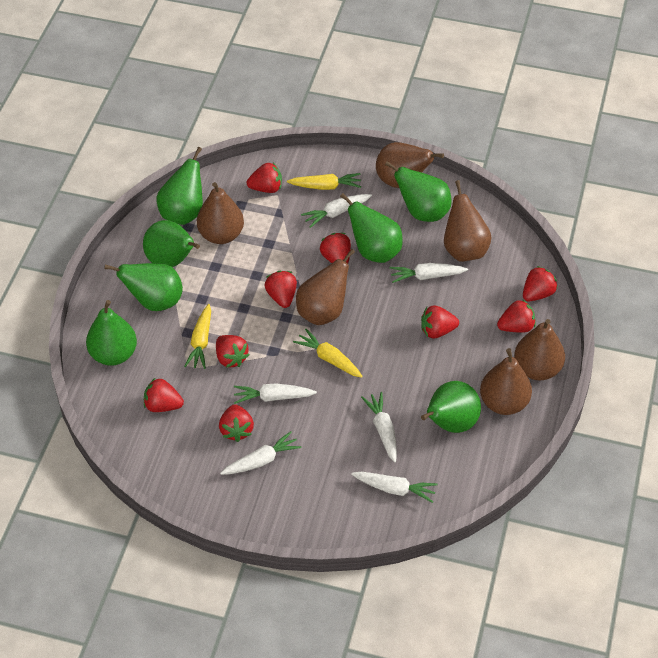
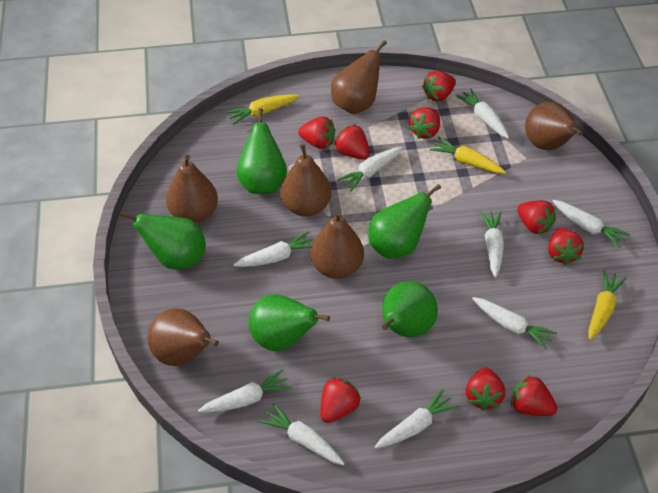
green pear: [86,300,137,366] [104,263,183,311] [143,220,200,267] [157,147,203,225] [340,193,403,263] [385,161,452,222] [421,381,481,433] = 7 -> [120,211,206,270] [237,108,287,194] [249,294,330,351] [368,184,441,259] [382,281,438,337] = 5
white carrot: [220,431,302,475] [234,383,317,404] [301,194,372,228] [351,472,438,503] [361,392,397,463] [390,263,468,283] = 6 -> [198,369,292,413] [233,231,313,267] [259,403,345,465] [337,147,402,192] [375,389,459,449] [456,89,509,138] [472,297,557,350] [480,211,504,278] [552,200,630,248] = 9

